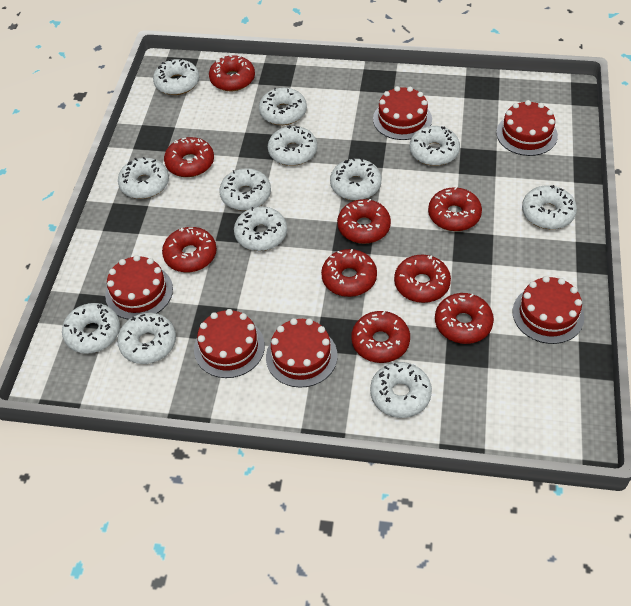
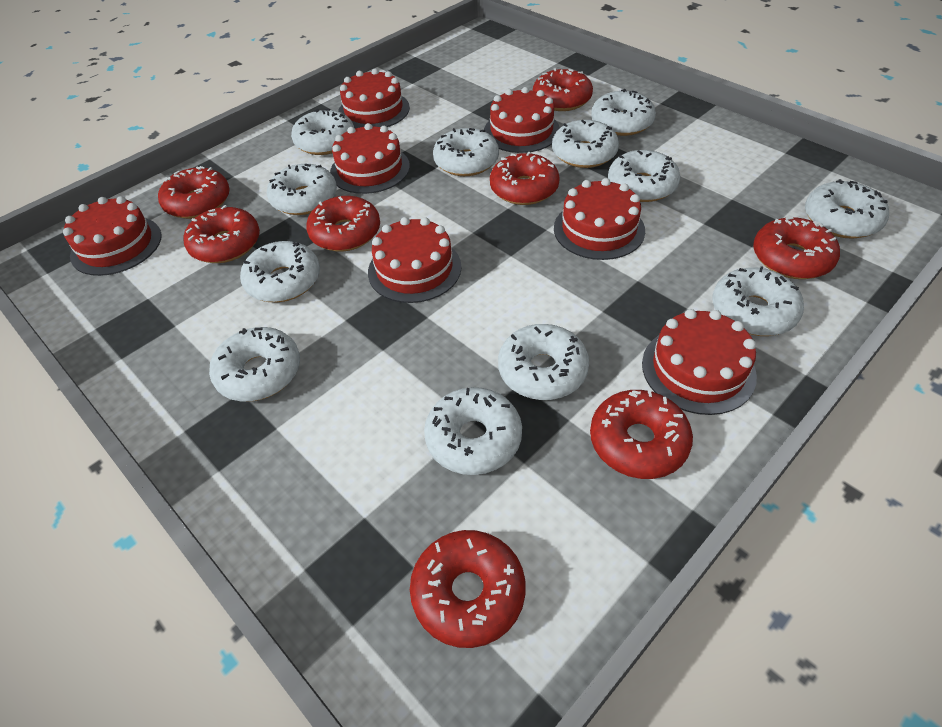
red cake: [105,255,173,319] [194,309,265,378] [266,318,338,388] [373,86,432,140] [496,100,558,156] [512,276,584,344] = 6 -> [63,196,162,276] [330,123,410,194] [338,69,410,128] [368,217,462,303] [484,87,560,153] [554,178,645,260] [642,309,757,415] = 7
red donut: [162,227,217,272] [164,137,214,177] [209,54,255,91] [321,249,377,297] [337,199,391,244] [351,311,410,363] [394,255,451,303] [428,186,482,231] [435,293,494,344] = 9 -> [158,166,230,219] [184,205,260,263] [306,196,380,251] [410,530,525,648] [490,152,560,205] [533,68,593,111] [590,390,693,479] [753,217,840,279] = 8

